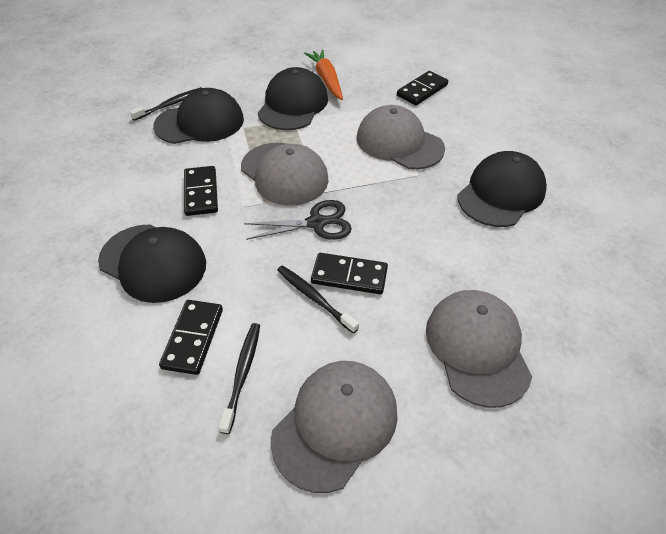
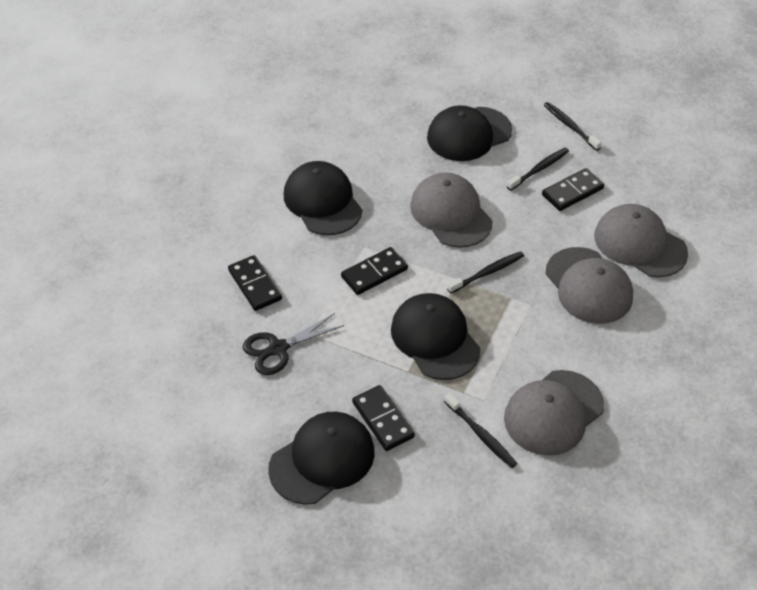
black toothbrush: [130,87,202,121] [219,323,260,434] [277,265,359,334] = 3 -> [444,393,517,468] [447,251,524,293] [507,148,569,190] [544,102,602,151] = 4
orange carrot: [304,49,343,100] = 1 -> none = 0

